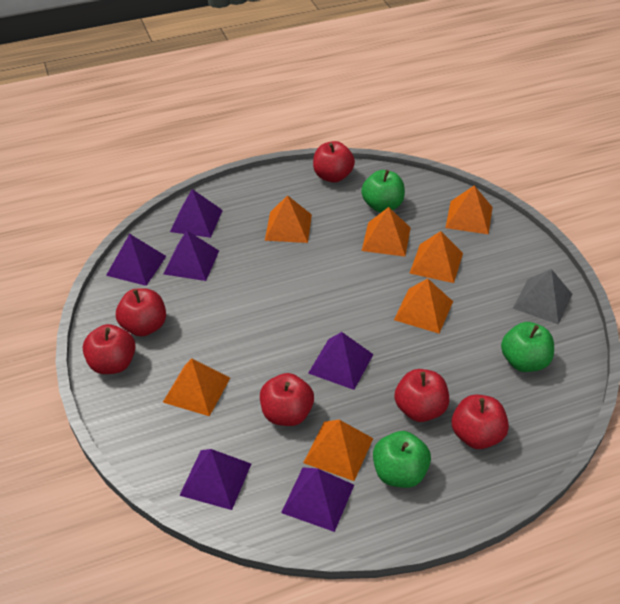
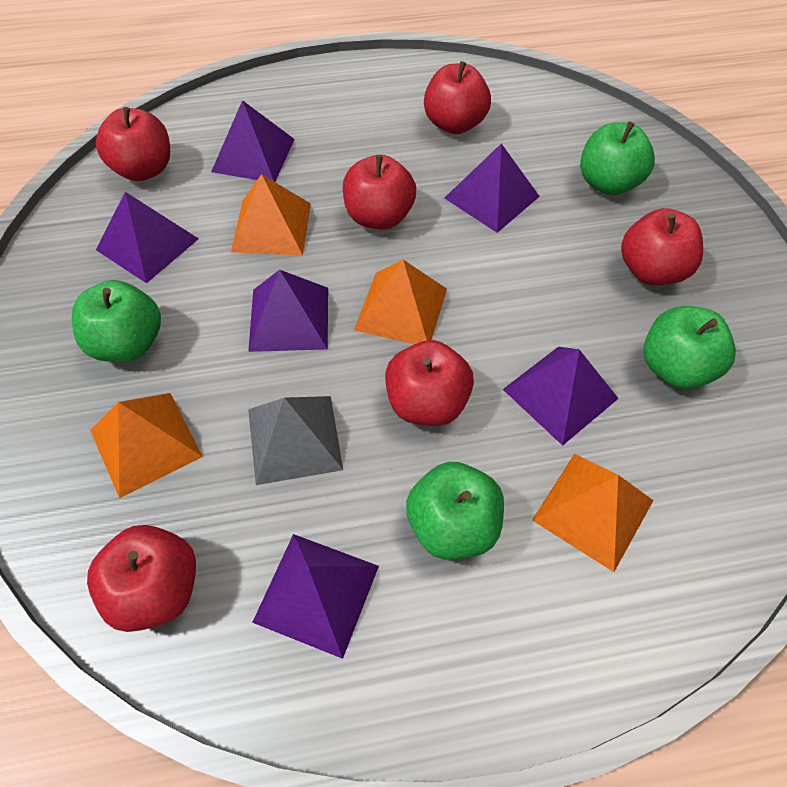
green apple: [361,170,405,212] [373,431,431,488] [501,322,554,372] = 3 -> [72,280,161,362] [406,462,504,560] [580,122,655,195] [643,306,736,389] = 4
orange pyramid: [163,358,230,416] [265,195,312,243] [303,420,373,481] [362,207,411,257] [394,278,453,333] [409,231,463,283] [445,185,492,234] = 7 -> [90,393,203,498] [231,174,311,256] [354,260,447,344] [532,454,654,572] = 4

